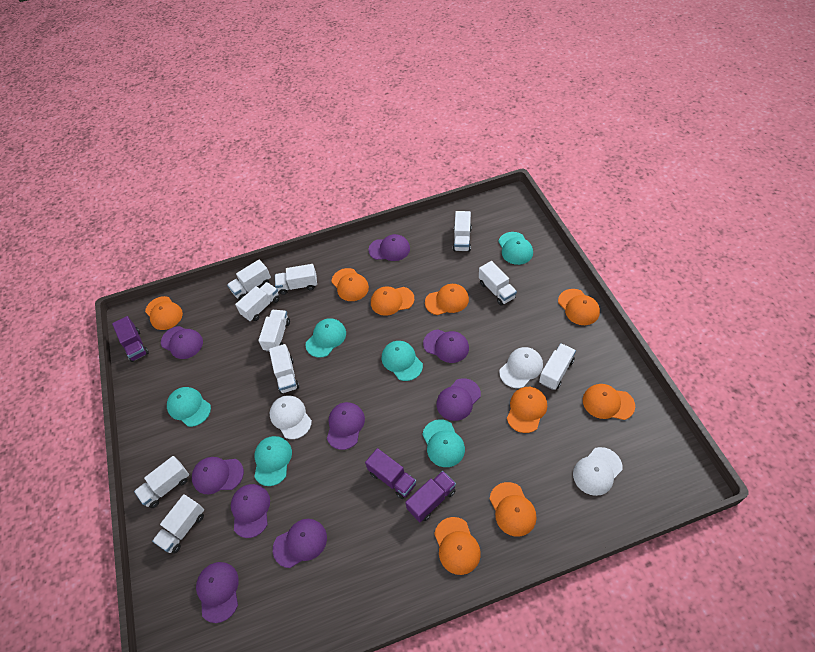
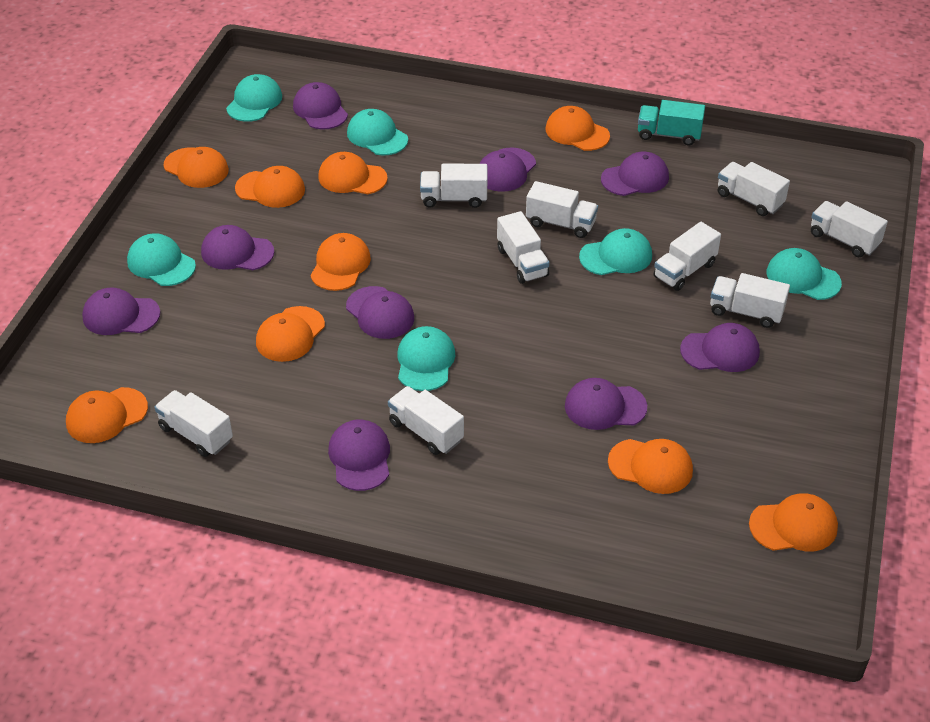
purple truck: [112,316,149,362] [365,448,416,499] [405,471,456,522] = 3 -> none = 0
turquoise truck: none = 0 -> [638,100,705,146] = 1
white cap: [270,395,312,439] [499,347,543,388] [573,447,622,496] = 3 -> none = 0
white truck: [134,456,189,508] [152,494,204,553] [227,260,271,300] [235,282,280,321] [258,310,290,352] [269,344,299,394] [275,264,317,295] [453,211,472,252] [479,261,517,306] [539,343,576,390] = 10 -> [154,390,233,457] [388,386,464,455] [420,164,487,208] [497,211,549,284] [526,181,598,238] [653,222,721,291] [710,273,790,328] [718,162,790,216] [811,201,888,257] = 9

